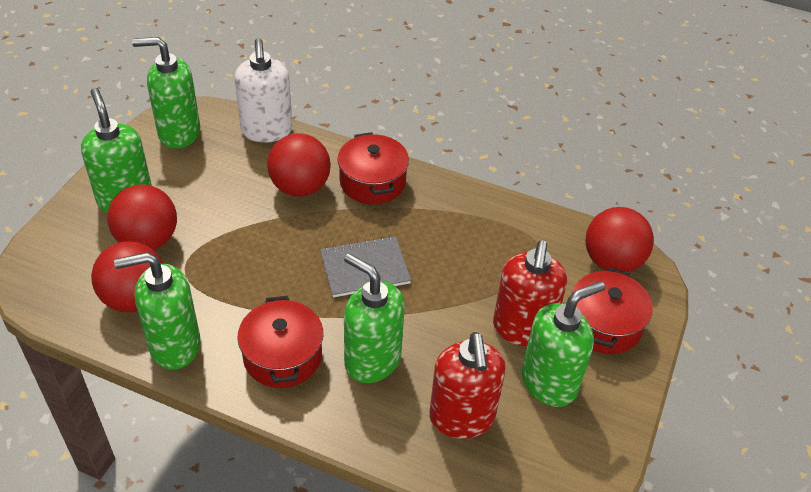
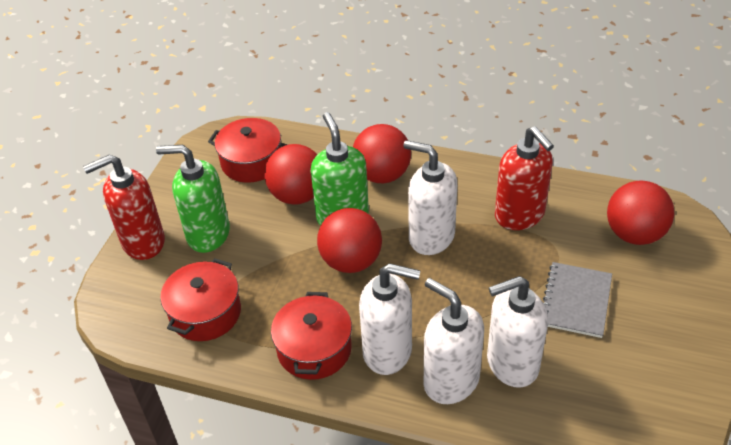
green soap dispenser: [81,88,152,213] [114,252,201,370] [132,37,200,149] [344,253,405,383] [522,281,605,407] = 5 -> [156,145,230,253] [311,112,369,226] = 2
white soap dispenser: [235,38,292,143] = 1 -> [359,263,421,375] [403,140,457,255] [424,278,484,404] [487,276,548,388] = 4

